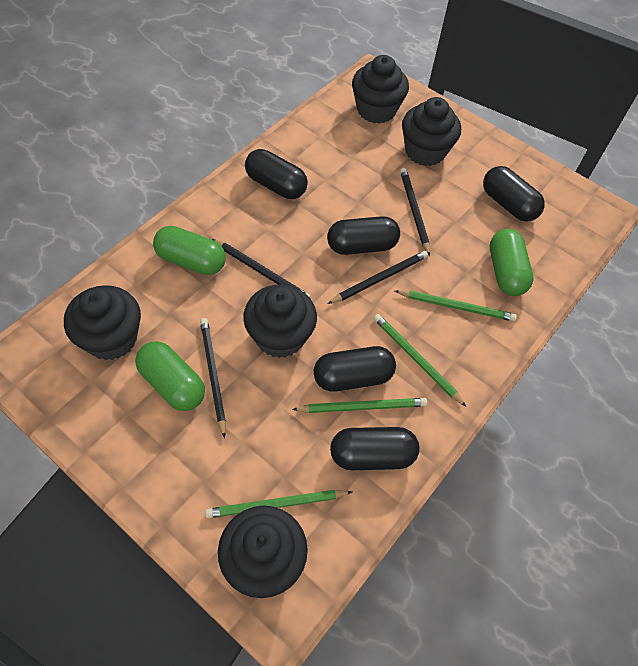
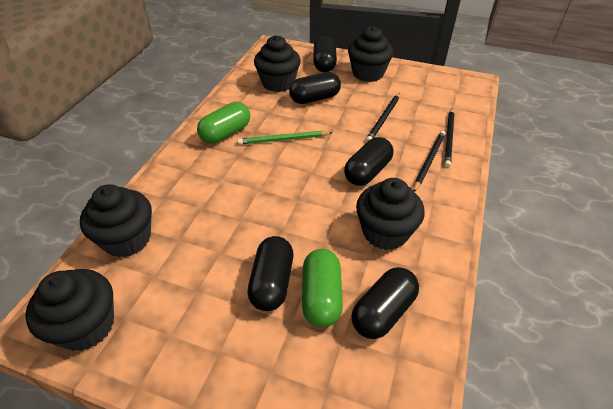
black pencil: [200,318,226,438] [212,239,310,297] [328,251,428,304] [400,168,430,256] = 4 -> [366,93,400,142] [413,131,446,192] [444,108,454,167] = 3
green capsule: [135,341,205,411] [153,226,226,275] [490,229,534,296] = 3 -> [197,102,250,143] [302,249,343,327] = 2
green pencil: [205,490,352,518] [292,398,427,413] [373,314,467,407] [395,290,517,322] = 4 -> [237,131,333,145] = 1

